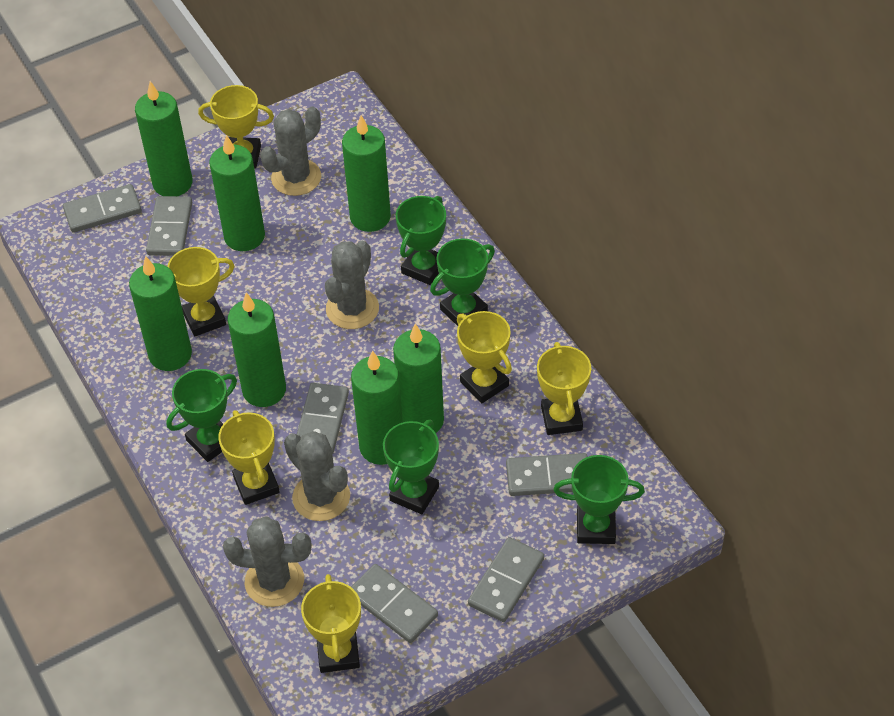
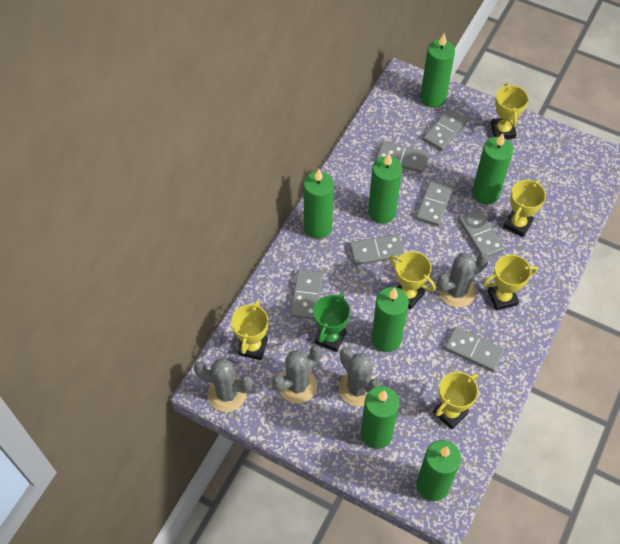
green trophy: [167,369,237,462] [383,420,439,514] [396,196,446,285] [430,238,495,326] [553,455,645,544] = 5 -> [313,292,350,352] = 1
grey domino: [63,184,142,233] [146,196,192,256] [297,383,349,455] [351,564,438,643] [468,537,544,622] [506,453,588,496] = 6 -> [290,269,323,320] [350,234,404,265] [377,141,429,173] [416,179,453,226] [423,109,468,151] [445,327,504,372] [459,210,505,257] = 7

